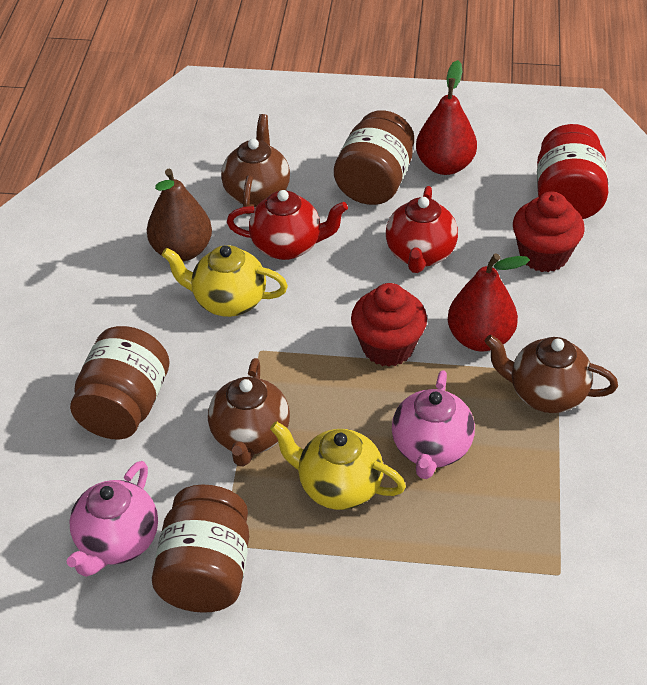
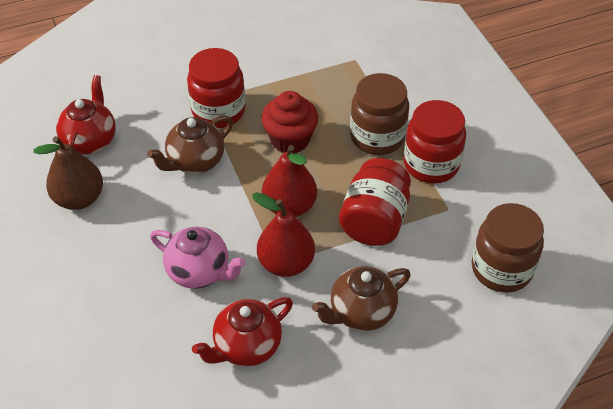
brown jar: [70,326,170,440] [152,485,249,613] [334,110,414,205] = 3 -> [350,73,409,155] [472,203,544,292] = 2
brown teapot: [208,358,290,466] [221,114,290,214] [484,335,618,413] = 3 -> [147,116,233,174] [312,266,411,331] = 2
pink teapot: [67,461,158,577] [392,370,475,479] = 2 -> [150,227,246,289] = 1
red cupcake: [351,283,427,367] [513,191,585,272] = 2 -> [261,91,318,153] = 1
red jar: [537,124,608,219] = 1 -> [187,48,246,128] [339,158,411,246] [404,100,466,183] = 3
yellow teapot: [162,245,288,317] [270,421,406,510] = 2 -> none = 0

